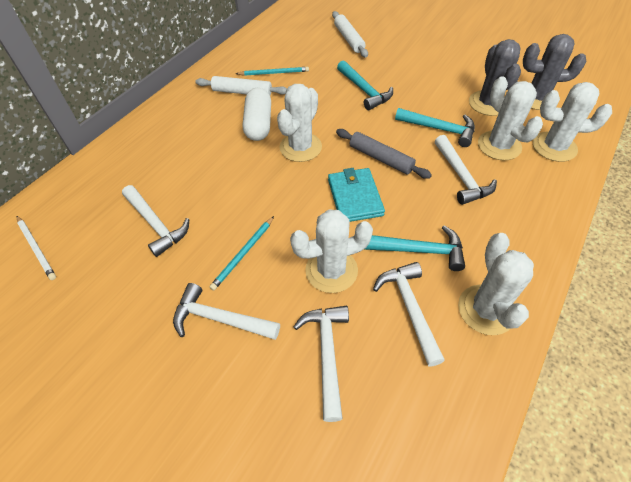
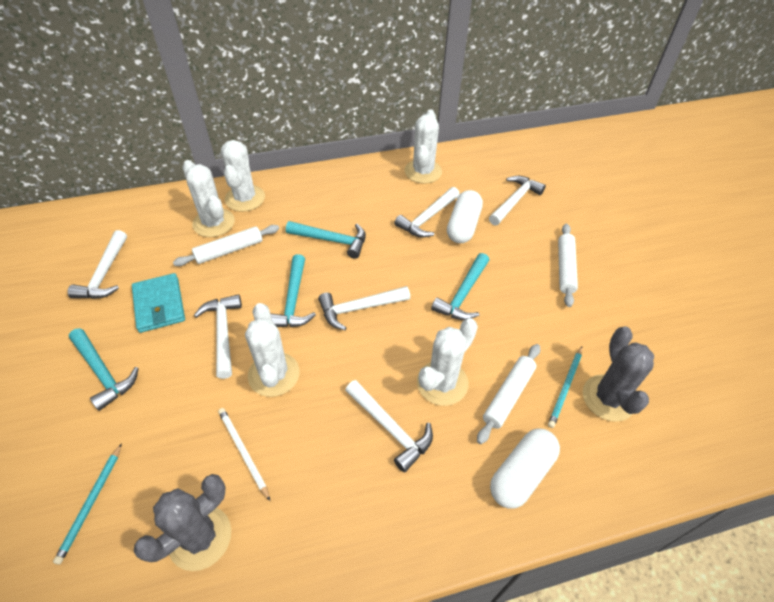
grey rolling pin: [336,129,432,179] = 1 -> none = 0
turquoise hammer: [337,60,393,110] [364,225,465,271] [395,108,475,147] = 3 -> [69,328,139,411] [270,254,316,327] [286,221,366,259] [431,253,489,320] = 4
white capsule: [243,88,271,141] = 1 -> [447,190,483,243] [490,428,560,509] = 2
white hammer: [122,185,189,257] [173,283,280,340] [294,306,349,422] [373,262,445,367] [435,135,497,205] = 5 -> [68,230,127,299] [194,294,242,379] [318,286,410,330] [345,380,433,472] [394,187,460,237] [489,176,546,225] = 6
white rolling pin: [195,76,287,95] [332,11,368,57] = 2 -> [173,225,279,266] [477,344,540,444] [558,224,578,307] = 3

